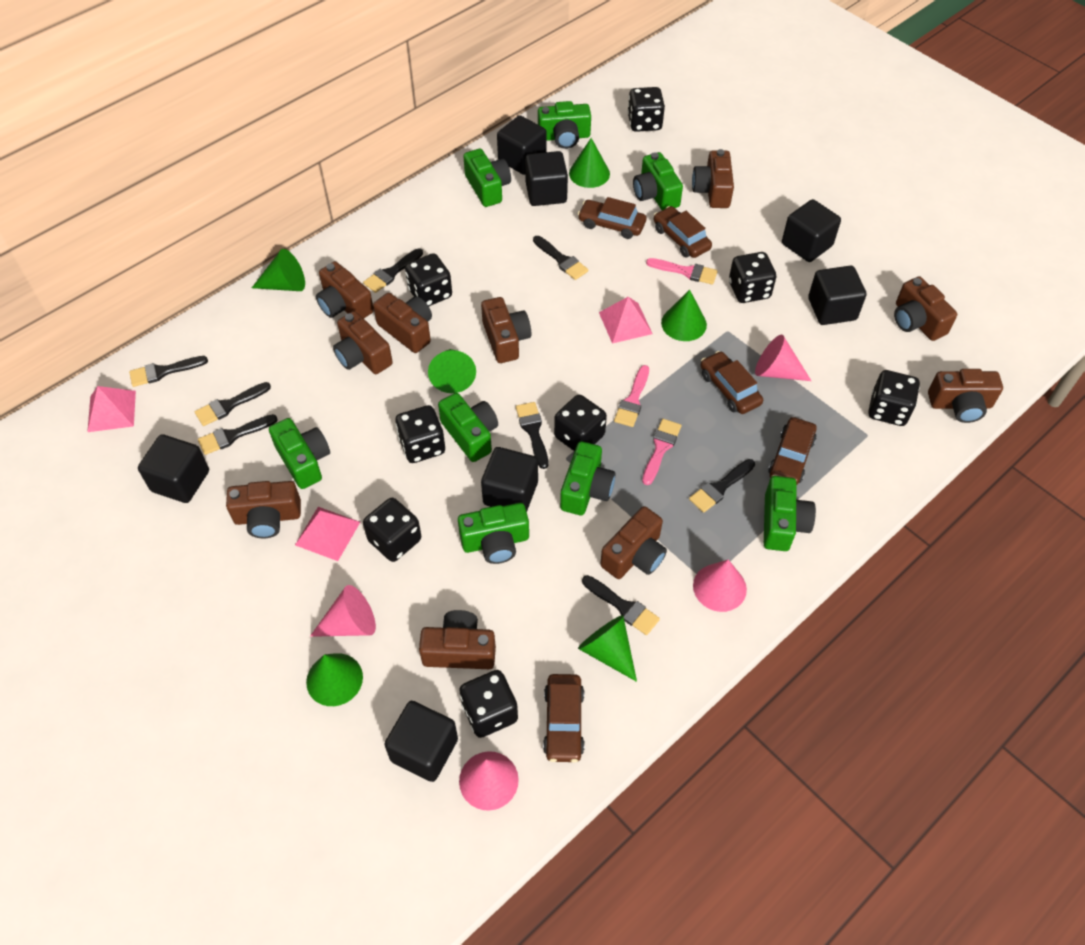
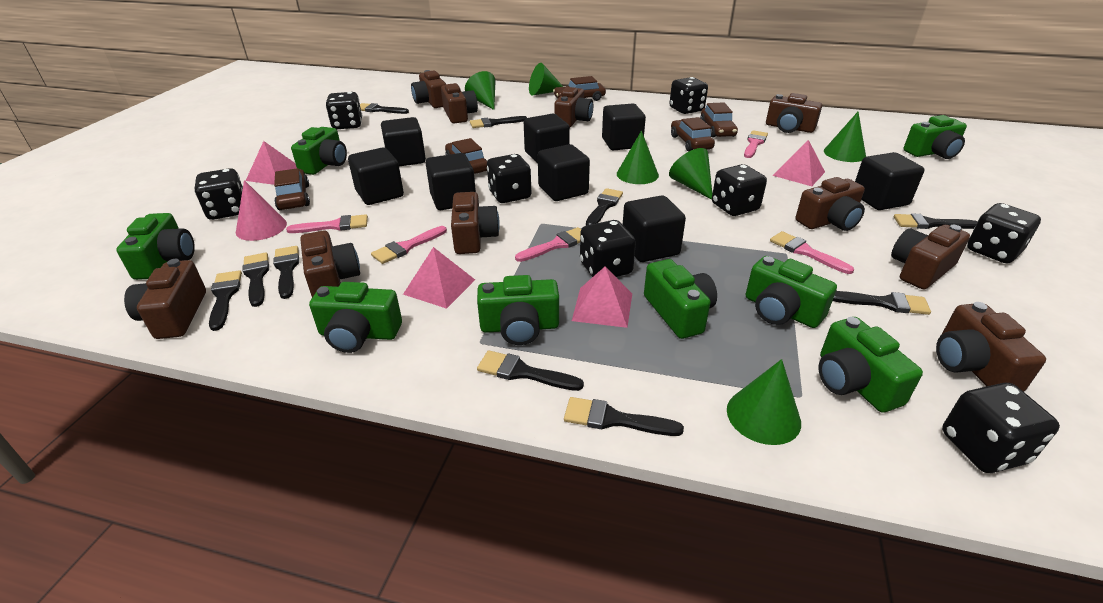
black brush: [129,356,208,387] [195,382,271,426] [198,414,278,455] [363,248,423,293] [516,402,548,469] [533,236,588,280] [582,575,660,635] [689,459,755,513] = 8 -> [209,270,242,331] [243,252,269,307] [273,246,299,299] [360,103,409,114] [470,116,527,128] [477,350,584,391] [564,397,684,436] [586,188,623,226] [833,291,931,315] [894,213,978,229] = 10
black cube: [138,434,209,503] [384,701,458,782] [481,447,538,512] [497,115,547,175] [525,151,568,206] [782,199,841,262] [808,266,866,325] = 7 -> [348,147,404,205] [381,117,426,166] [426,153,476,210] [524,114,570,163] [538,144,590,201] [602,103,646,150] [623,195,686,262] [855,152,924,210] = 8
pink brush: [614,365,649,427] [642,419,682,485] [646,258,718,285] = 3 -> [286,214,368,233] [371,226,447,264] [515,227,581,262] [744,130,768,158] [770,231,854,274] = 5
pink cone: [310,585,376,637] [459,751,519,811] [693,560,747,612] [755,335,811,381] = 4 -> [236,180,287,241] = 1
pink pyramid: [87,386,136,432] [295,507,360,561] [599,297,652,344] = 3 -> [246,141,297,185] [403,247,475,309] [572,266,632,328] [773,140,825,186] = 4

